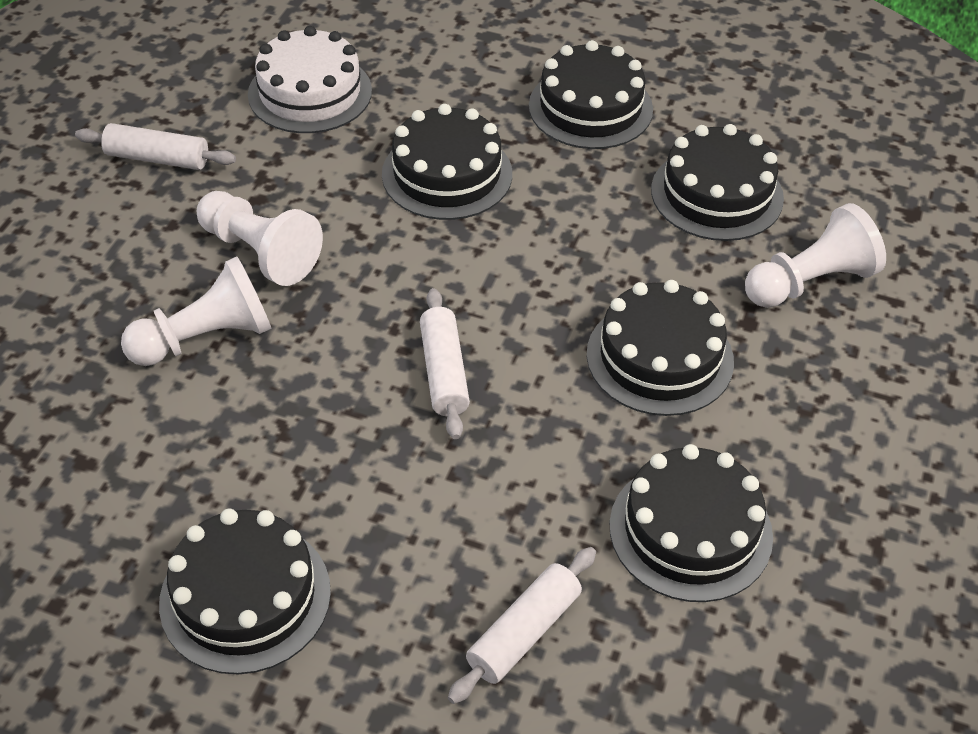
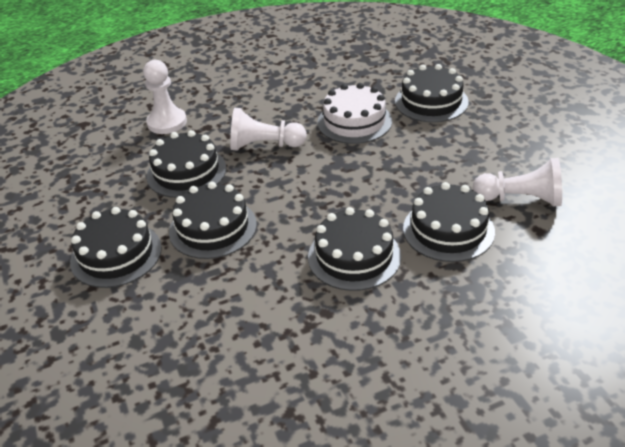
white rolling pin: [75,123,236,170] [420,288,470,439] [448,547,596,704] = 3 -> none = 0

